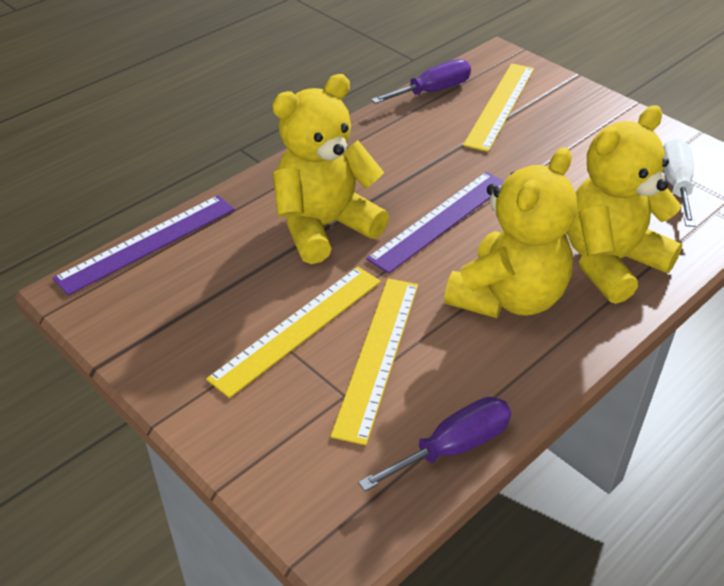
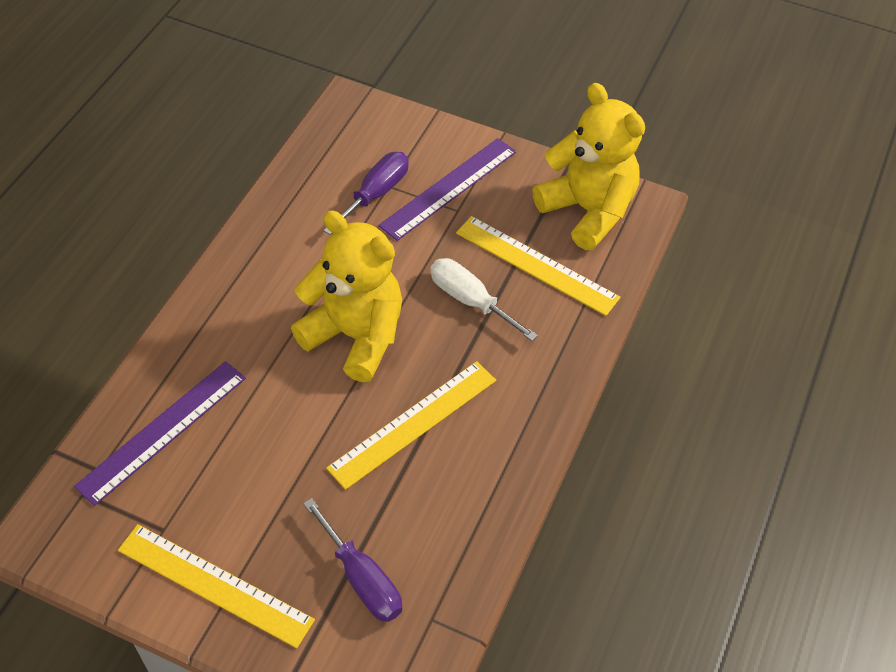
yellow teddy bear: [272,74,389,264] [444,147,577,318] [567,105,683,304] = 3 -> [291,211,402,382] [533,83,645,250] = 2

